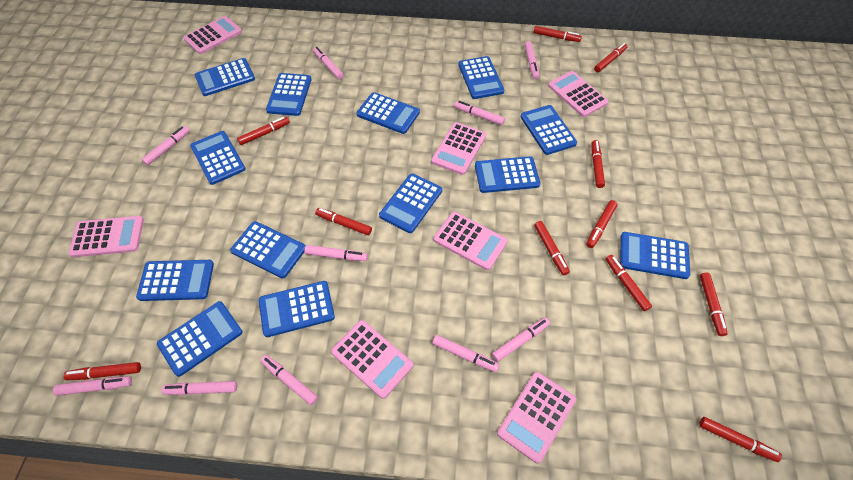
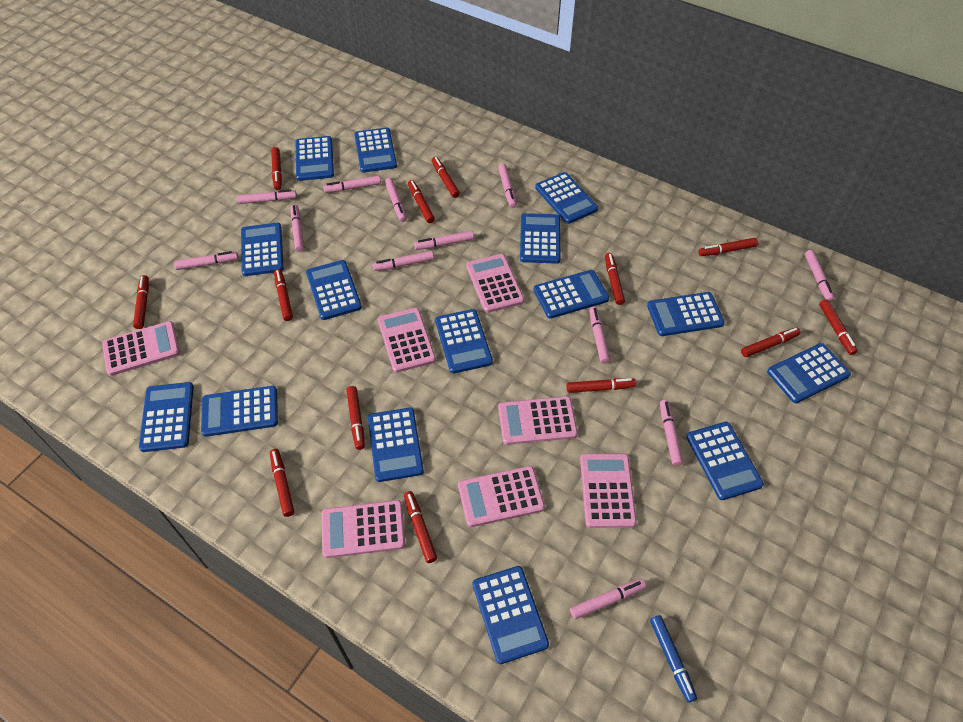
blue calculator: [136,260,214,301] [157,301,242,377] [190,131,246,185] [195,58,255,96] [230,221,306,279] [259,281,335,337] [266,73,312,116] [356,92,420,134] [379,173,442,233] [458,56,504,99] [475,156,540,193] [520,105,577,155] [620,232,690,279] = 13 -> [139,382,194,452] [201,386,278,437] [241,223,284,276] [296,136,334,181] [306,260,362,320] [354,128,397,173] [368,408,424,482] [435,309,493,374] [473,566,549,664] [520,213,560,264] [533,270,609,319] [535,172,598,224] [647,292,725,336] [686,422,764,500] [767,343,851,403] = 15
blue marker: none = 0 -> [650,615,697,702] = 1
pink marker: [53,376,132,396] [142,126,190,165] [161,381,237,395] [261,355,318,405] [304,245,368,261] [313,47,344,79] [432,335,500,372] [454,101,505,125] [492,317,550,362] [525,41,539,79] = 10 -> [174,251,238,270] [237,189,297,204] [291,205,304,252] [323,175,381,193] [373,251,434,271] [385,178,407,222] [414,231,474,250] [498,164,517,208] [570,579,646,620] [589,307,610,364] [660,400,683,466] [805,250,835,302] = 12
red marker: [63,362,141,380] [237,117,290,145] [315,208,372,235] [534,26,582,42] [534,221,570,276] [586,200,618,248] [591,140,605,188] [594,43,628,72] [606,255,652,311] [699,417,782,462] [700,273,728,336] = 11 -> [133,275,149,329] [270,449,294,517] [271,147,282,190] [274,269,293,321] [346,386,365,450] [404,491,437,563] [408,180,435,223] [431,157,460,198] [567,378,636,393] [605,253,625,305] [699,238,758,256] [741,327,801,357] [819,299,858,355] = 13

